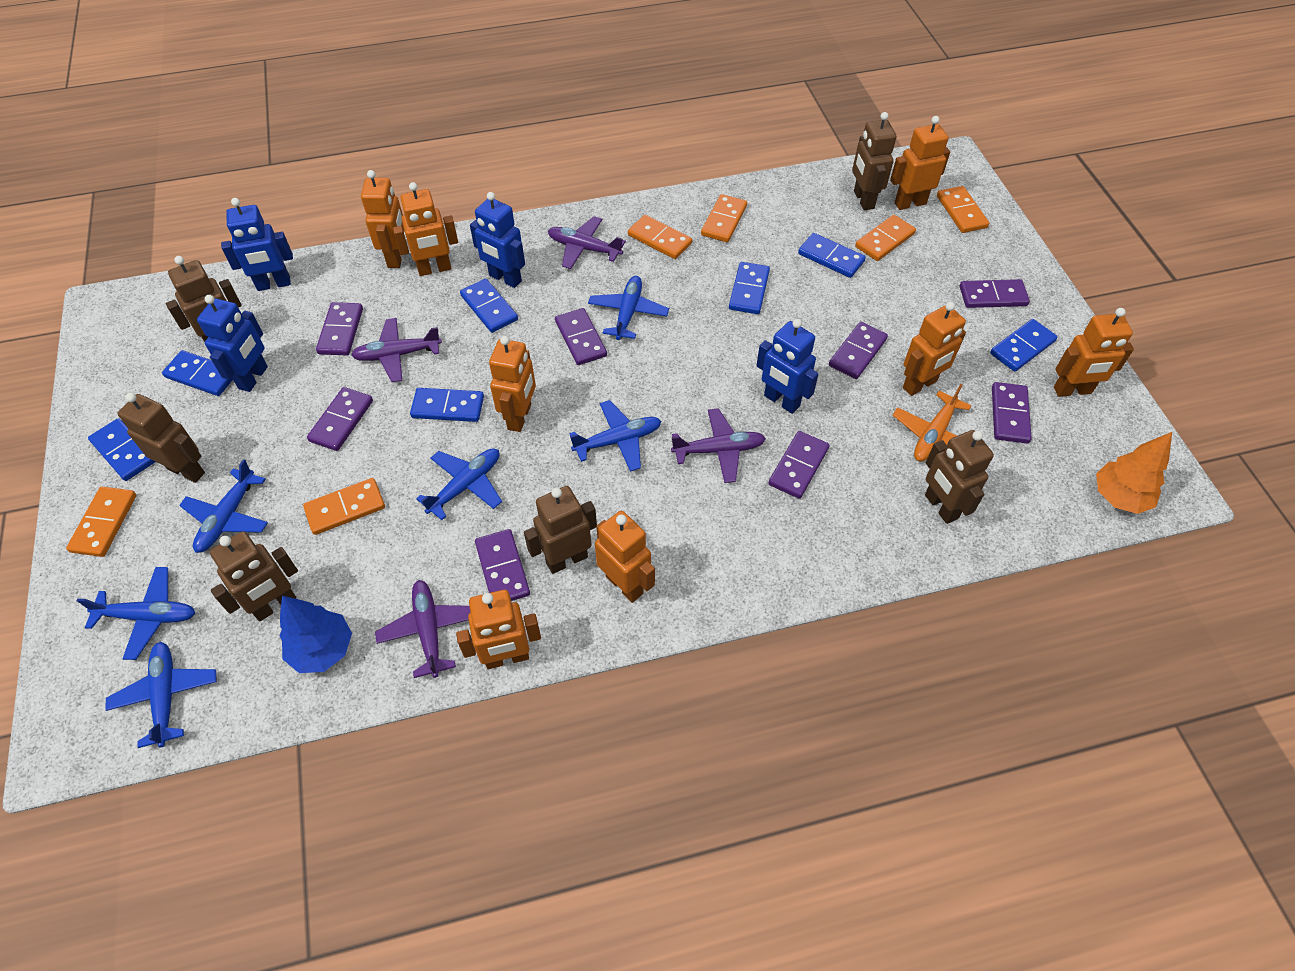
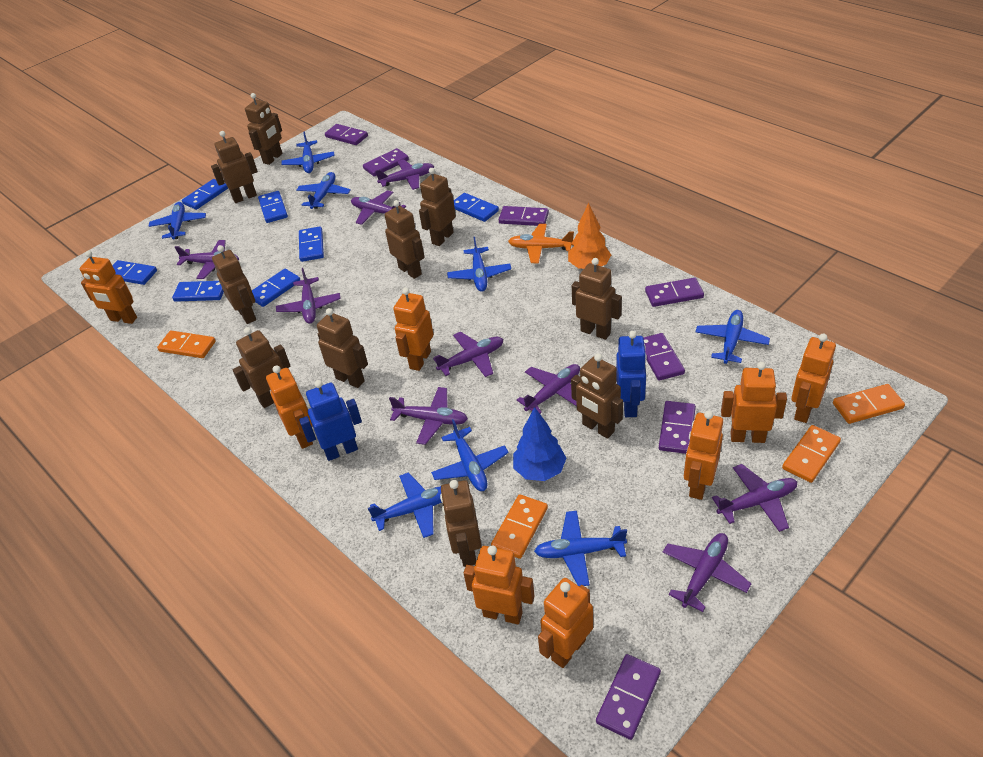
blue plane: [77,567,195,660] [105,642,217,748] [179,459,268,553] [416,448,502,520] [569,400,661,472] [588,276,669,340] = 6 -> [149,202,206,239] [281,131,335,173] [296,172,351,209] [368,472,442,538] [431,419,508,491] [447,237,511,292] [534,511,627,587] [696,310,770,364] = 8
blue robot: [197,295,268,392] [221,198,293,291] [470,192,525,288] [756,319,818,414] = 4 -> [299,380,362,461] [616,331,647,417] = 2
brown robot: [118,393,205,483] [166,256,242,342] [210,531,298,621] [524,486,597,574] [852,112,896,210] [925,430,994,524] = 6 -> [211,131,258,203] [212,245,256,324] [233,327,290,408] [245,93,282,165] [317,308,368,388] [385,200,425,279] [419,168,456,246] [440,480,481,567] [571,353,623,439] [572,258,622,340] = 10
orange domino: [66,487,136,557] [303,478,385,535] [628,215,692,259] [701,194,747,242] [855,215,916,261] [937,186,989,233] = 6 -> [157,331,216,358] [491,494,548,559] [782,425,841,483] [833,384,905,424] = 4
purple domino: [307,387,373,451] [316,302,363,355] [475,529,530,601] [555,308,607,365] [768,431,829,499] [829,322,888,379] [960,279,1030,308] [992,382,1032,443] = 8 -> [325,124,368,145] [363,148,409,177] [499,206,549,226] [596,654,661,740] [643,333,685,381] [645,278,704,307] [659,401,696,454] = 7
purple plane: [351,318,442,382] [375,580,471,678] [548,216,626,269] [671,408,766,483] = 4 -> [175,240,239,279] [276,268,341,324] [351,190,406,225] [375,159,434,190] [389,387,468,445] [433,332,503,377] [517,364,580,414] [663,533,751,612] [712,464,797,532] = 9

